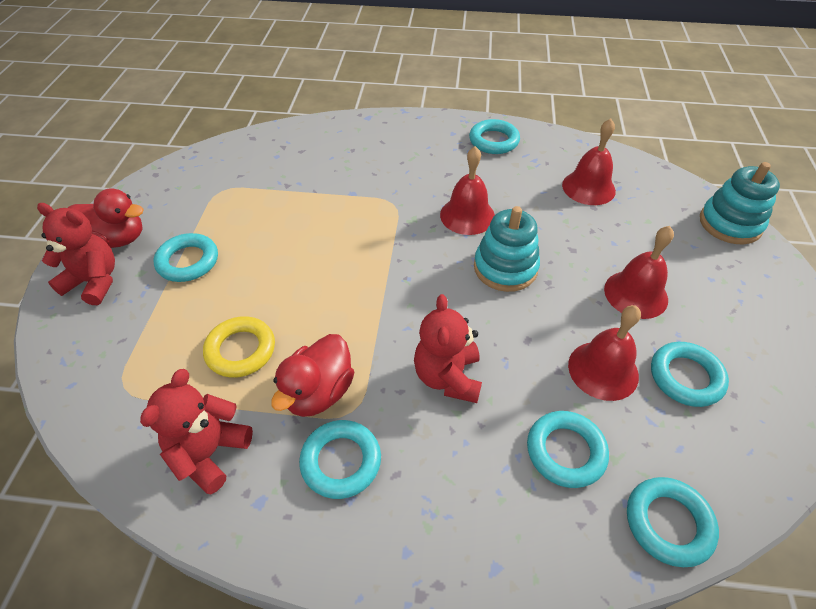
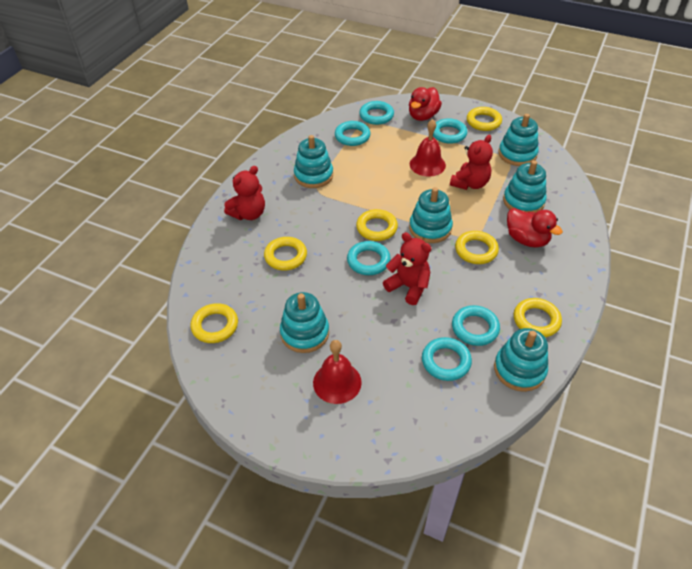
red bell: [440,146,495,235] [562,119,616,205] [568,305,641,401] [604,226,674,319] = 4 -> [313,340,362,404] [410,119,446,177] = 2
turquoise stacking toy: [474,206,540,292] [700,162,780,244] = 2 -> [280,292,329,353] [294,135,333,188] [409,187,453,243] [494,328,548,392] [498,114,539,166] [503,160,546,213] = 6
yellow ring: [203,316,275,378] = 1 -> [191,303,238,343] [264,237,307,271] [356,209,398,241] [455,231,499,264] [467,107,502,131] [514,298,562,337] = 6

